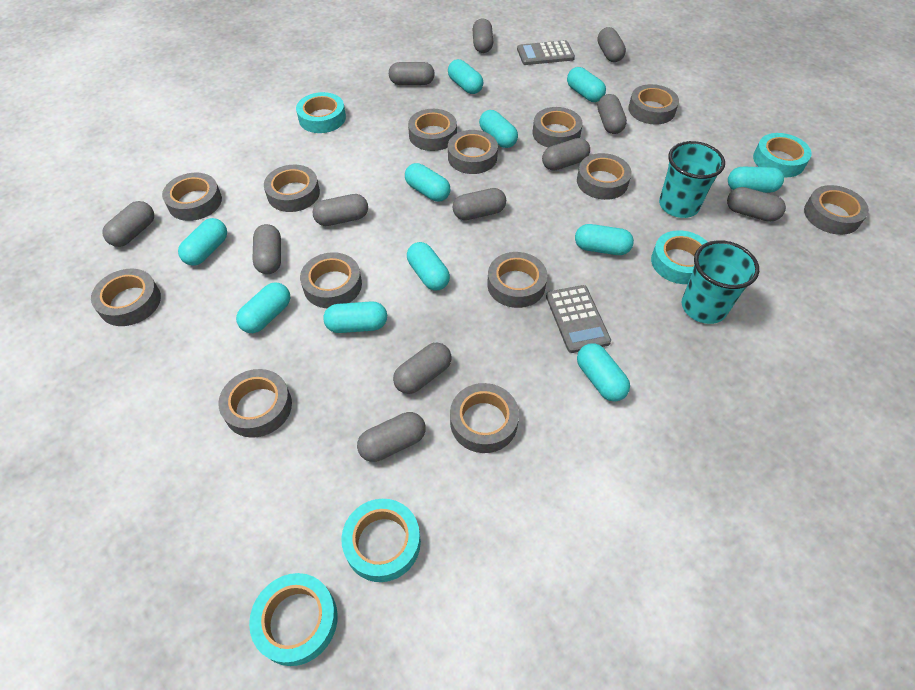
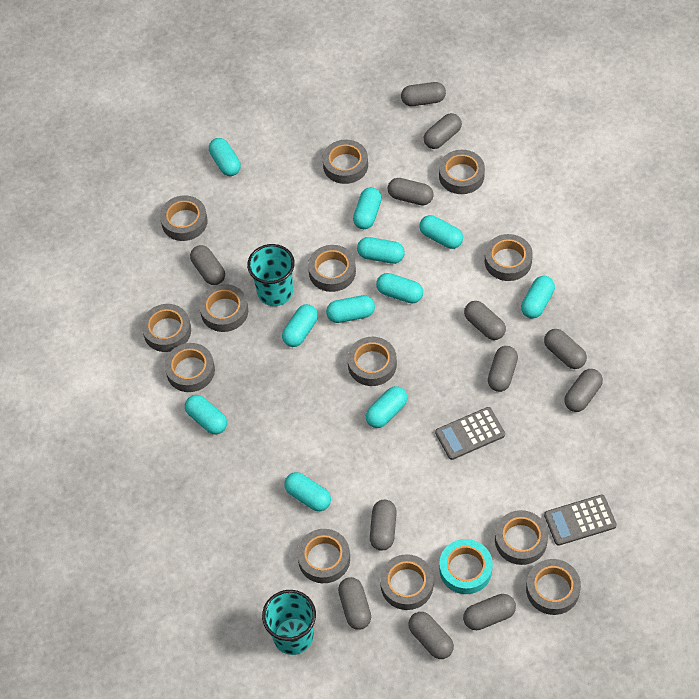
turquoise tape: [249,573,338,666] [296,92,346,133] [341,499,421,582] [651,230,707,284] [753,133,812,177] = 5 -> [439,539,493,594] = 1

